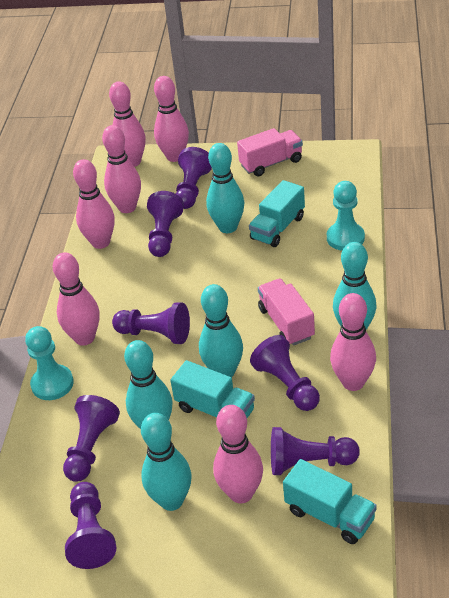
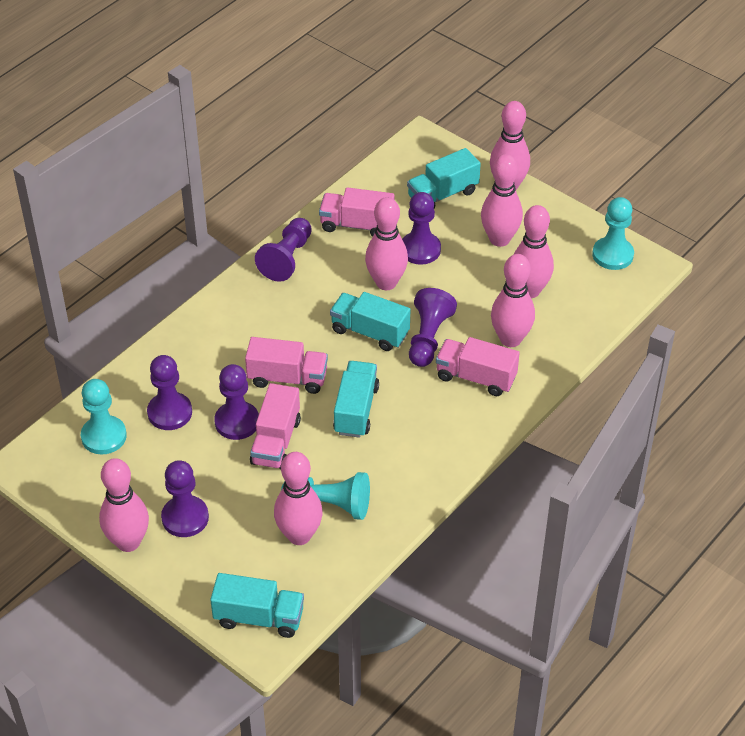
pink truck: [237,128,303,176] [258,278,315,346] = 2 -> [245,337,328,394] [250,383,301,469] [319,187,395,237] [436,337,519,396] = 4
purple pawn: [63,395,120,482] [65,482,116,569] [112,302,190,344] [147,191,184,257] [176,147,212,209] [250,335,320,411] [271,427,360,475] = 7 -> [147,355,192,430] [161,460,209,537] [214,364,259,440] [255,218,312,282] [402,192,441,265] [409,288,457,367] = 6
turquoise bowling pin: [124,340,173,429] [141,413,191,511] [199,284,243,378] [206,143,244,233] [333,242,376,330] = 5 -> none = 0
turquoise pawn: [25,326,74,400] [327,181,365,251] = 2 -> [81,379,127,454] [281,472,370,520] [592,197,634,270] = 3
turquoise truck: [170,360,255,418] [249,180,305,247] [283,459,377,544] = 3 -> [210,573,304,638] [330,292,410,351] [333,361,379,438] [407,148,481,208] = 4

